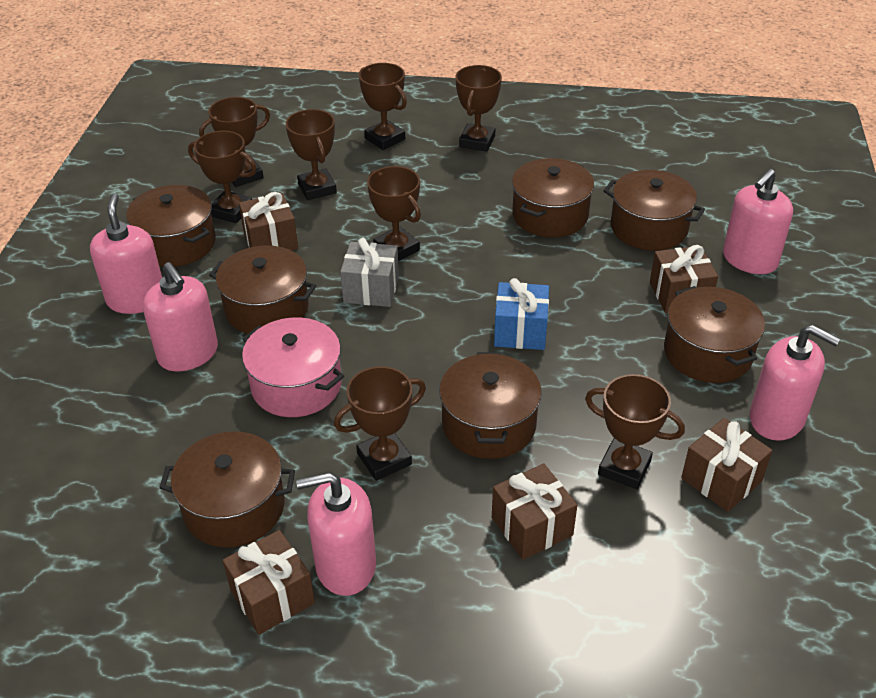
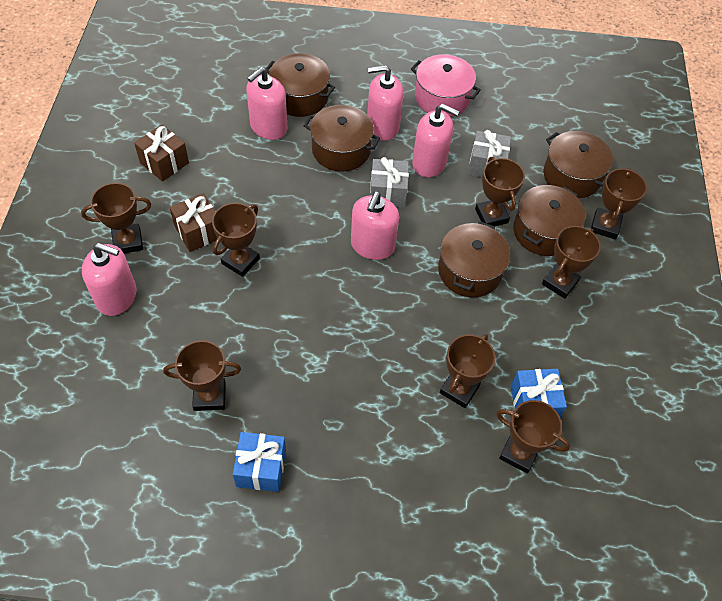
blue gift: [494,278,549,350] = 1 -> [233,432,286,492] [510,369,567,417] = 2
brown gift: [222,530,315,635] [239,192,298,251] [492,464,577,560] [650,245,718,313] [681,418,772,512] = 5 -> [134,124,189,182] [170,193,217,252] = 2
brown pot: [126,185,216,267] [159,431,295,548] [209,245,316,334] [439,352,542,459] [512,158,594,238] [603,170,705,251] [664,286,765,383] = 7 -> [265,53,335,117] [304,105,380,172] [438,221,510,297] [513,185,585,256] [543,131,613,198] = 5
grey gift: [340,238,399,307] = 1 -> [370,157,409,208] [468,130,511,178] = 2

